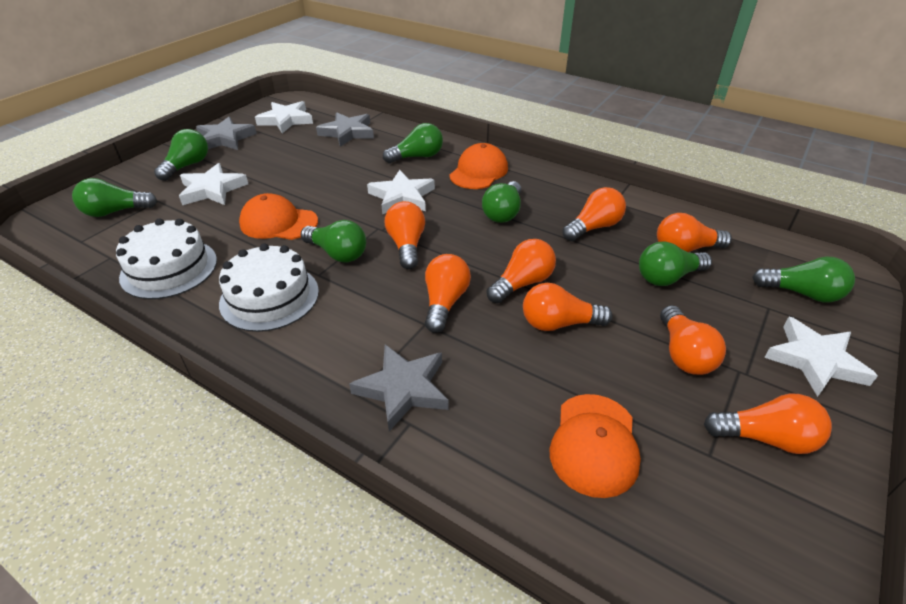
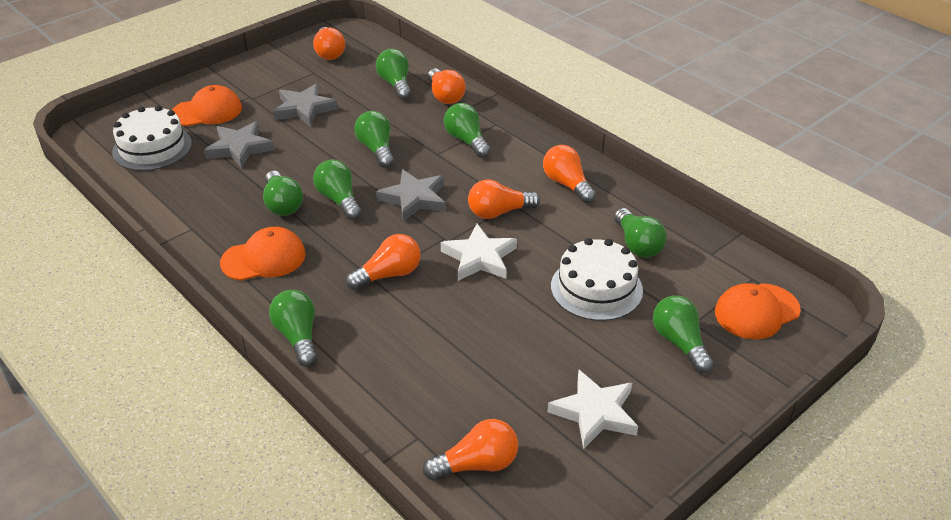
green light bulb: [72,178,157,217] [154,129,208,181] [301,220,366,263] [383,123,443,163] [482,181,521,223] [639,242,712,286] [752,257,855,302] = 7 -> [263,171,303,216] [269,290,317,367] [313,159,361,220] [354,111,394,168] [376,49,411,100] [444,103,491,158] [614,208,667,258] [653,295,713,373] = 8
orange light bulb: [385,201,425,269] [425,254,471,333] [487,239,556,303] [523,283,613,331] [562,187,626,241] [657,213,732,252] [660,305,726,375] [704,394,832,454] = 8 -> [313,27,345,60] [346,234,421,290] [423,419,518,480] [428,68,466,104] [468,180,540,219] [543,145,596,203] = 6
white star: [179,163,248,205] [255,101,313,133] [367,170,435,214] [764,317,878,397] = 4 -> [441,224,517,281] [548,370,638,449] = 2

